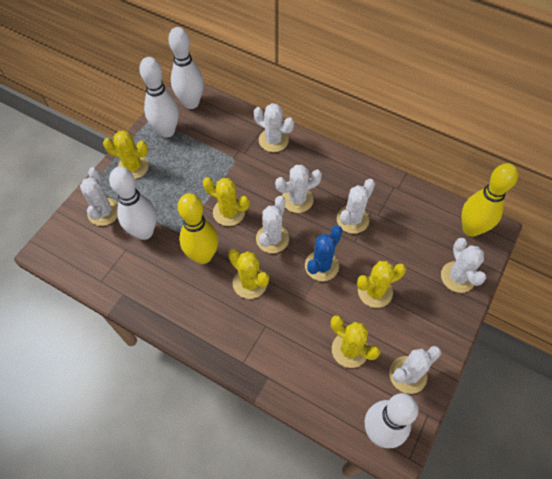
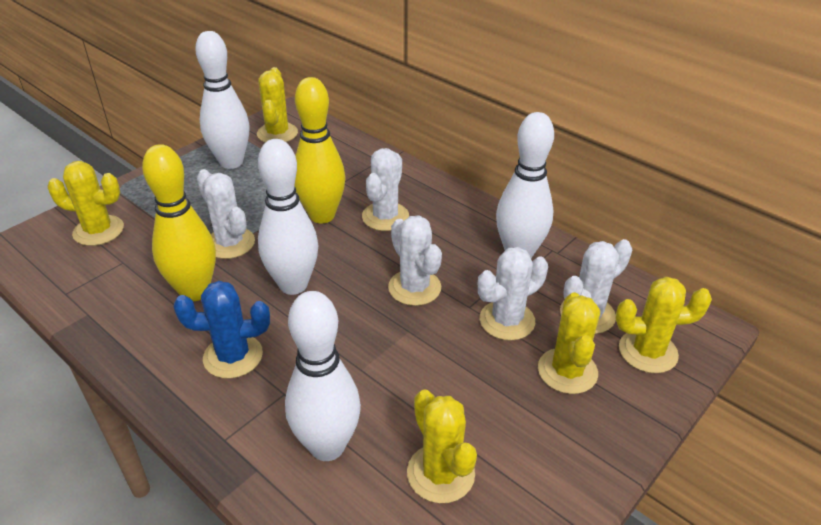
white cactus: [80,167,118,226] [254,103,294,152] [256,196,289,253] [275,165,322,213] [337,179,375,234] [389,346,441,394] [441,238,486,293] = 7 -> [197,169,255,259] [362,148,409,231] [388,215,442,306] [478,247,548,341] [560,239,632,334] = 5

